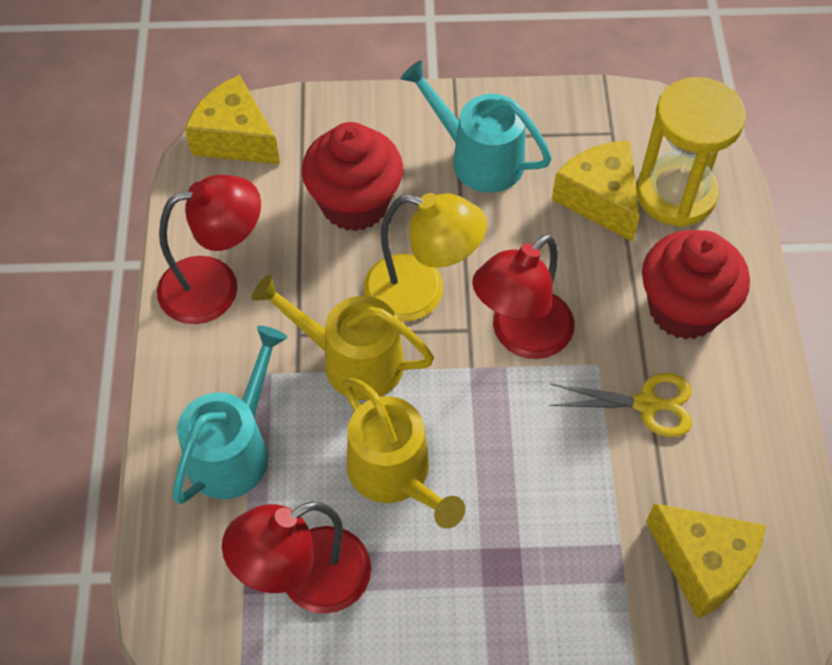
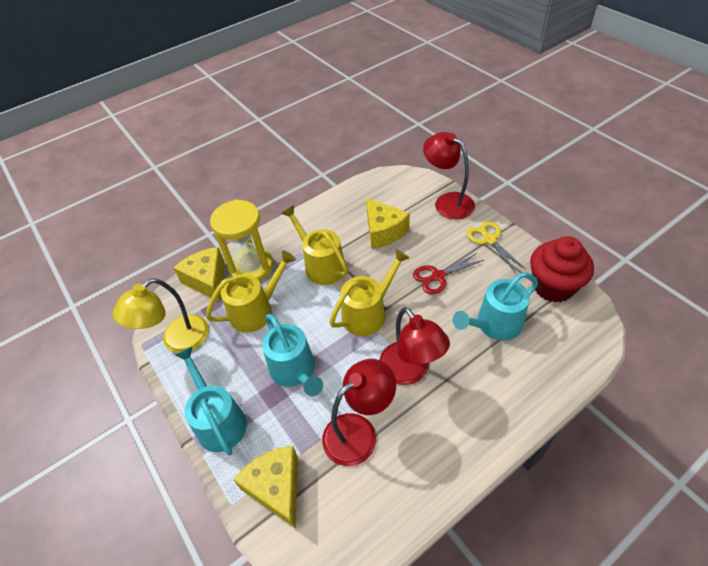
red cupcake: [302,122,403,231] [642,230,750,340] = 2 -> [530,236,594,303] = 1
red scissors: none = 0 -> [413,253,484,294] = 1
turquoise watering can: [172,326,287,504] [400,60,552,193] = 2 -> [175,346,247,456] [262,314,323,396] [453,273,538,341] = 3
yellow watering can: [251,275,434,400] [343,378,465,529] = 2 -> [206,250,296,333] [281,205,348,285] [329,249,410,336] = 3

